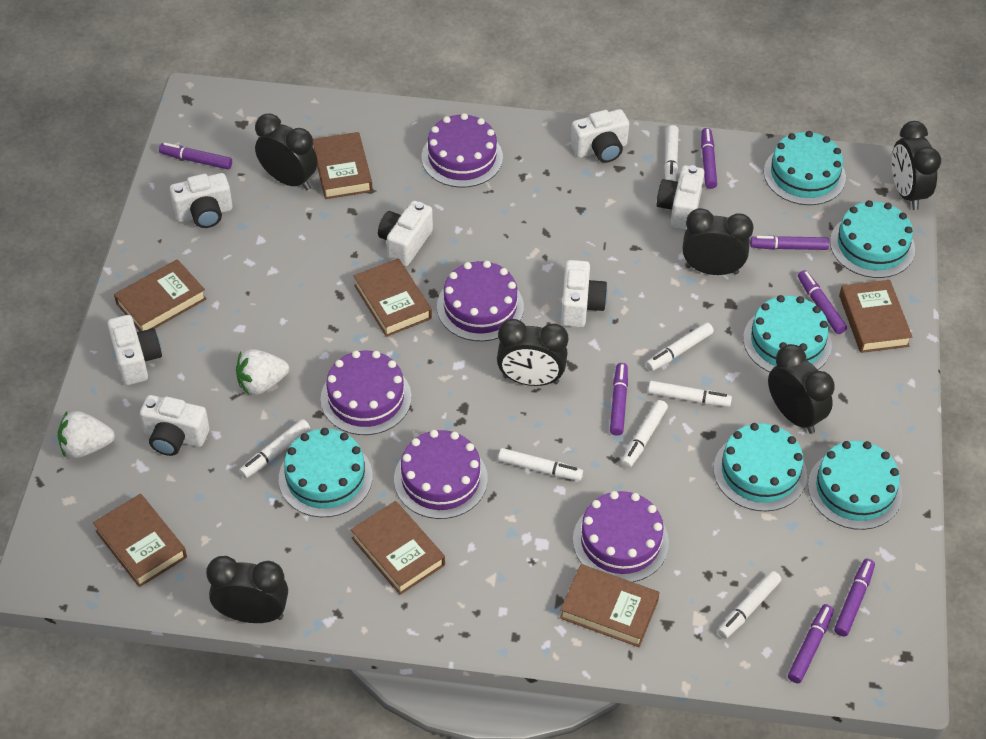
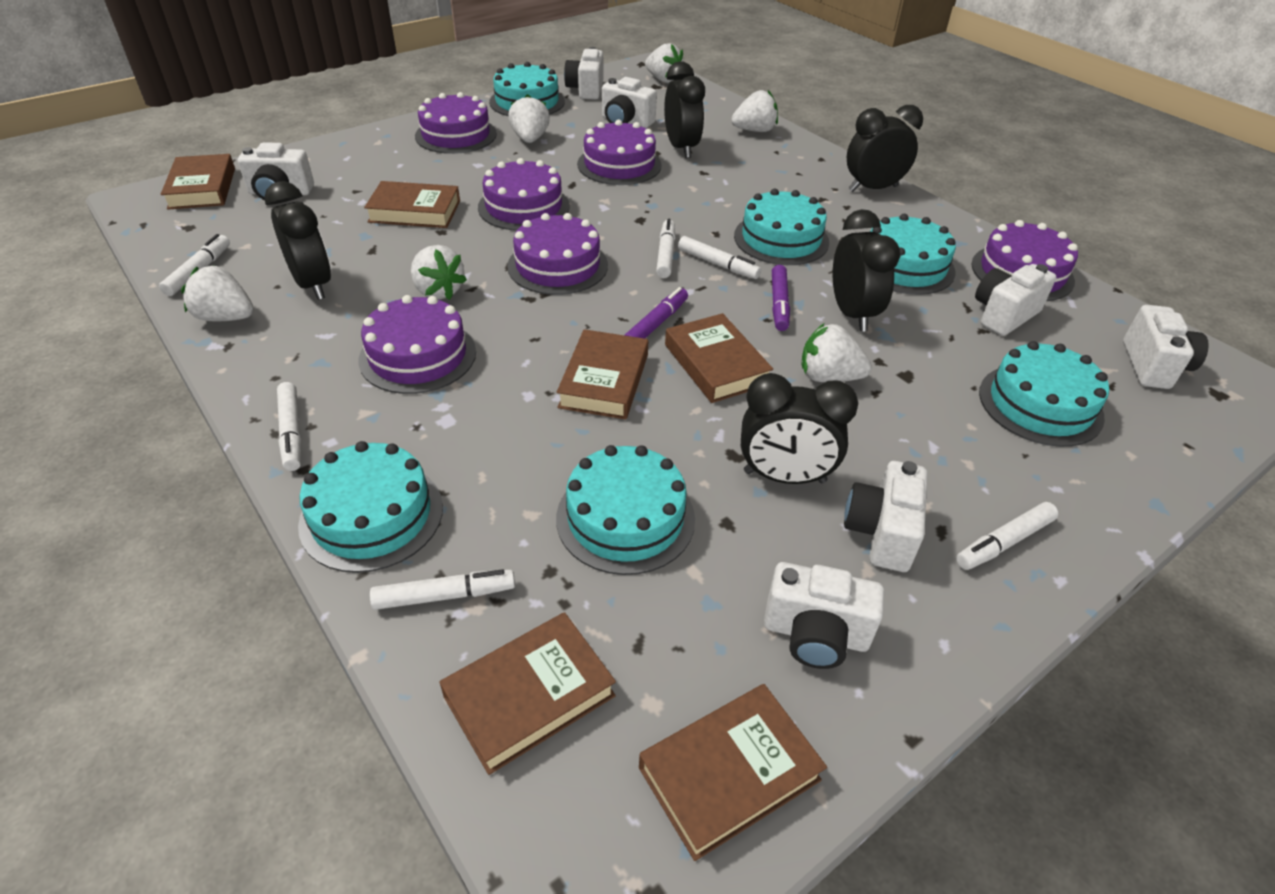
black clock: [206,556,288,623] [255,114,318,191] [497,319,568,386] [682,208,754,275] [768,344,835,434] [892,121,941,210] = 6 -> [264,181,331,300] [664,61,705,158] [741,373,858,484] [833,209,900,332] [847,105,923,192] = 5
brown book: [93,494,187,587] [114,259,207,331] [313,132,373,199] [351,501,445,595] [354,258,432,337] [560,564,660,647] [839,280,912,353] = 7 -> [161,154,235,210] [364,181,460,228] [439,612,616,775] [557,329,648,420] [639,684,827,861] [665,313,773,403] = 6
purple cake: [321,351,412,435] [394,430,488,519] [422,113,503,188] [437,261,524,341] [573,491,669,582] = 5 -> [359,295,476,394] [415,92,497,154] [478,158,570,231] [507,213,608,295] [577,120,662,185] [971,220,1078,301] = 6
purple marker: [159,143,232,170] [610,363,628,436] [701,128,717,189] [750,236,829,250] [788,604,834,683] [798,270,847,334] [834,559,875,636] = 7 -> [625,287,688,339] [772,265,790,331] = 2
white marker: [239,419,310,478] [498,448,583,481] [621,400,668,468] [646,322,714,371] [648,381,732,407] [664,125,679,181] [718,571,781,639] = 7 -> [159,234,230,296] [277,382,302,471] [370,569,515,610] [656,219,675,278] [678,236,761,279] [956,502,1058,570] = 6
white strawberry: [58,411,115,458] [236,349,289,395] = 2 -> [181,265,254,321] [411,245,467,300] [508,94,550,143] [645,43,684,83] [731,90,778,132] [801,324,872,382] = 6

